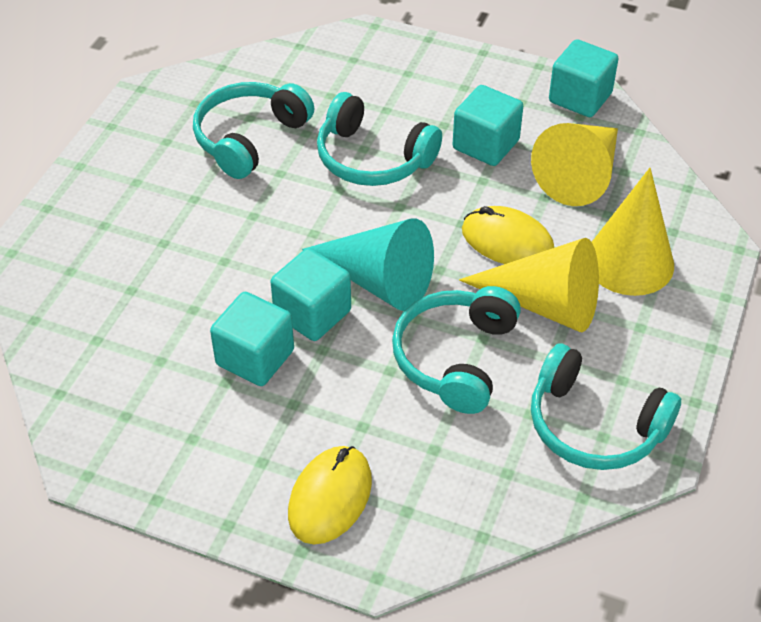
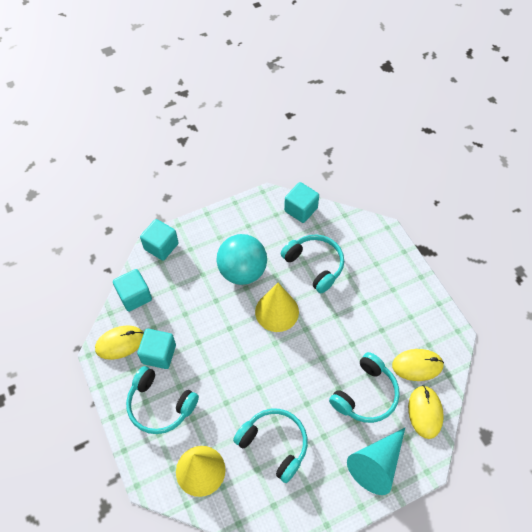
turquoise ball: none = 0 -> [216,234,267,285] = 1
yellow cone: [459,238,599,332] [531,123,618,206] [592,168,674,296] = 3 -> [176,446,225,497] [255,283,299,332] = 2
yellow mouse: [288,446,372,544] [462,206,554,264] = 2 -> [95,326,144,360] [392,349,444,381] [408,385,444,439] = 3

